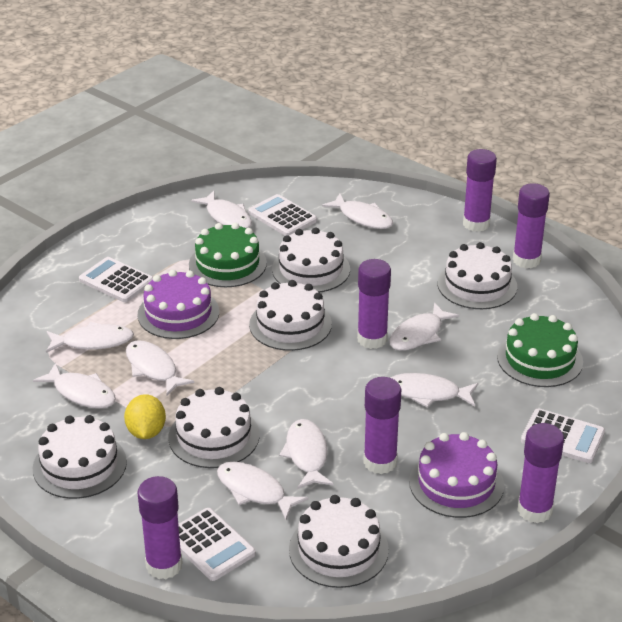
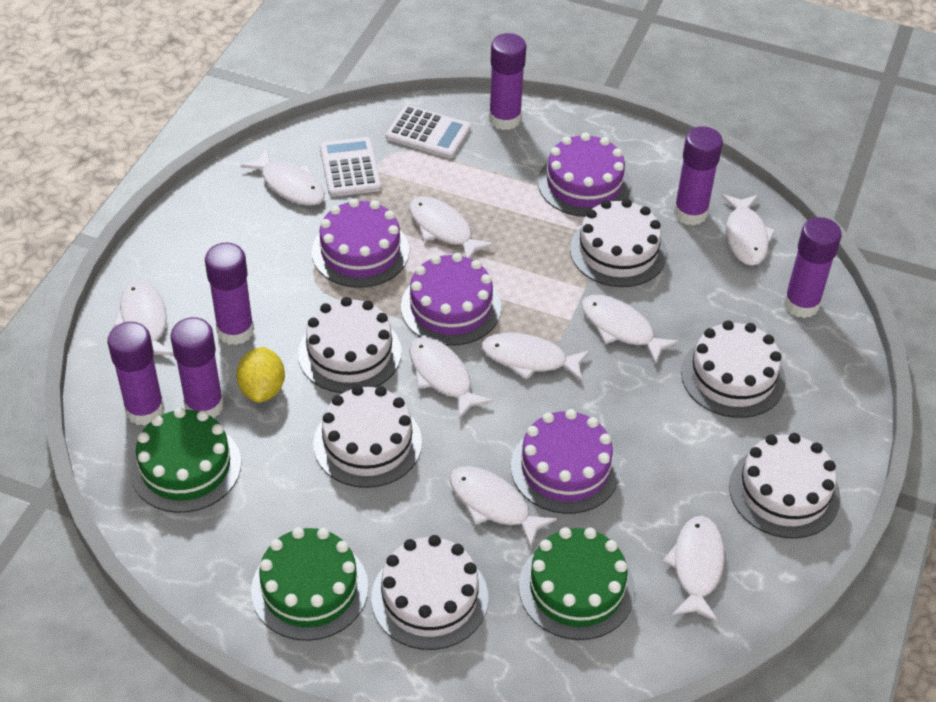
green cake: [189,223,267,287] [497,313,583,387] = 2 -> [130,407,241,513] [251,527,368,641] [519,527,635,640] = 3
purple cake: [137,270,219,339] [409,432,504,518] = 2 -> [312,199,409,288] [401,253,501,346] [511,409,620,514] [538,133,631,217] = 4
white calculator: [79,257,153,302] [178,508,256,581] [248,194,317,236] [521,408,605,463] = 4 -> [320,137,381,197] [386,105,471,159] = 2

